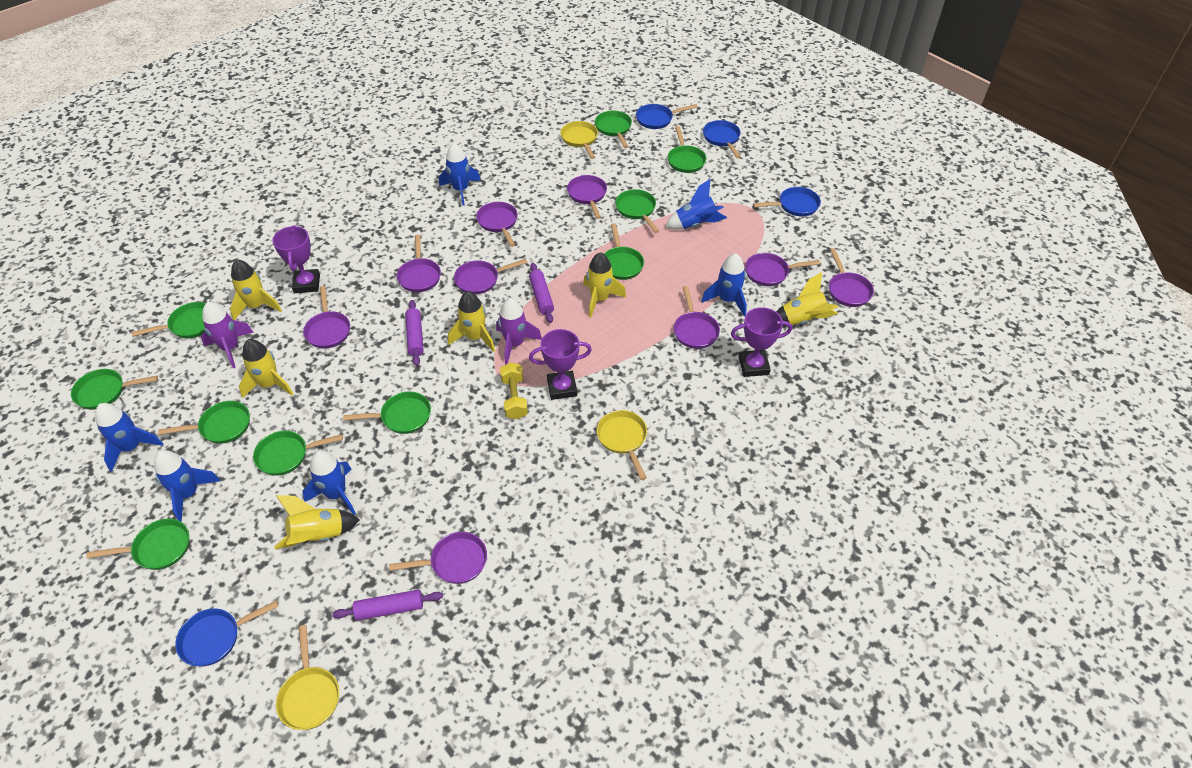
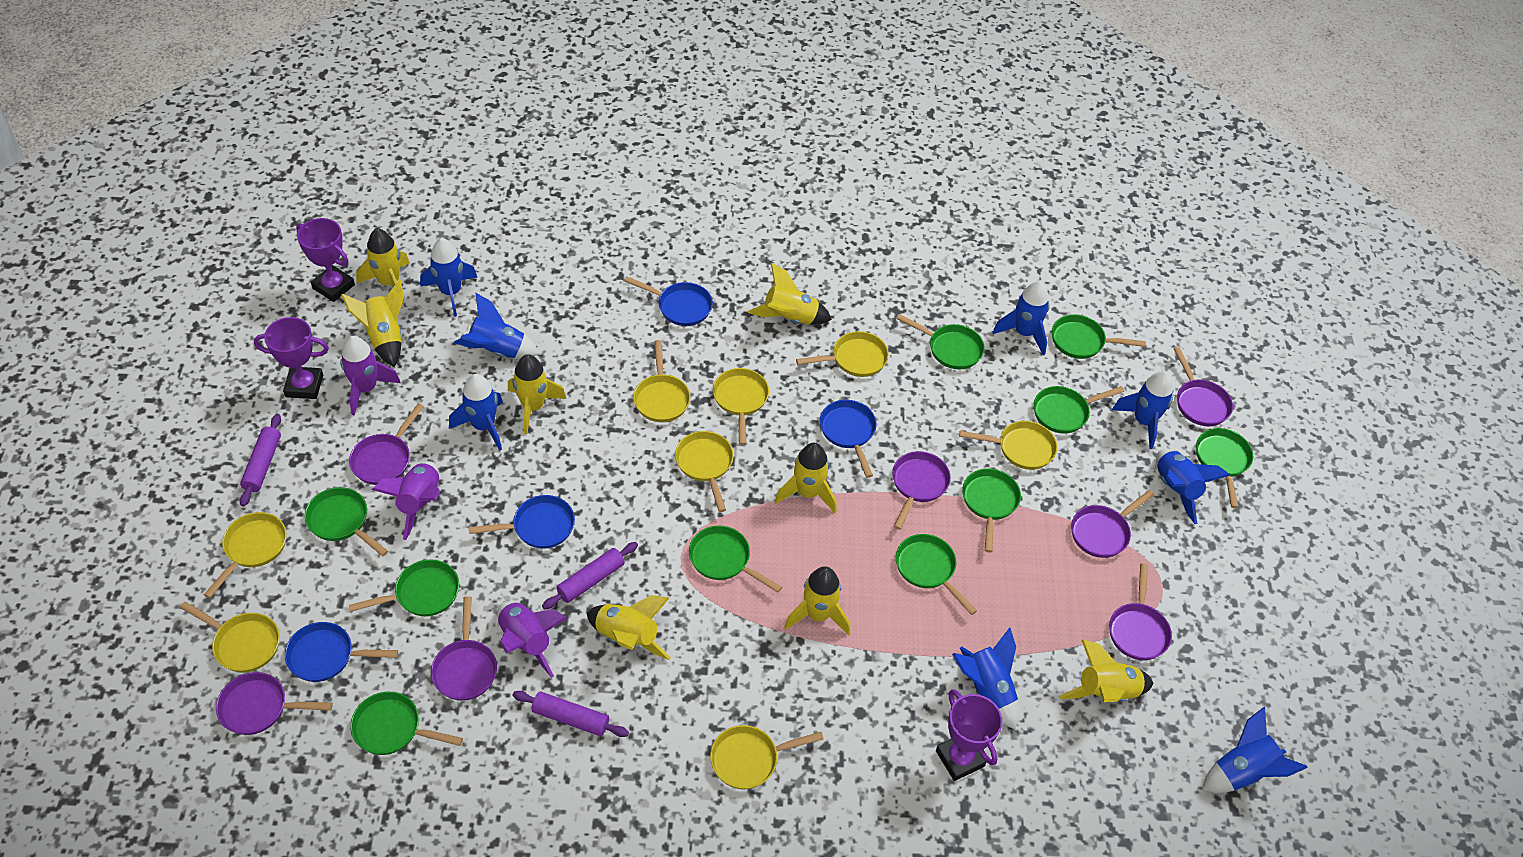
blue rocket: [95,403,163,472] [154,450,220,522] [303,451,356,515] [439,143,481,206] [665,179,727,230] [701,253,747,317] = 6 -> [420,238,477,317] [449,374,503,451] [454,293,540,358] [952,627,1019,729] [992,281,1050,355] [1112,371,1173,449] [1156,449,1231,524] [1202,707,1308,793] = 8
purple pan: [303,286,350,349] [389,532,487,584] [397,235,441,292] [454,259,528,294] [476,202,518,247] [567,175,607,219] [674,286,720,349] [745,253,820,286] [829,248,874,307] = 9 -> [216,672,333,735] [349,403,424,485] [431,596,497,701] [892,451,951,530] [1071,490,1154,558] [1109,563,1172,660] [1174,347,1233,426] = 7
purple rocket: [201,302,254,368] [496,298,542,365] = 2 -> [340,336,401,416] [372,461,440,540] [497,601,567,678] = 3
yellow dumbbell: [500,362,528,419] = 1 -> none = 0
yellow pan: [276,625,339,730] [560,121,598,159] [597,410,647,480] = 3 -> [180,601,280,673] [204,512,287,598] [633,340,690,422] [675,431,734,512] [710,725,823,789] [713,368,769,445] [796,331,889,377] [959,421,1057,470] = 8
yellow rocket: [230,259,282,320] [239,339,293,398] [274,495,360,549] [448,291,495,352] [583,252,626,318] [776,272,838,326] = 6 -> [342,280,404,367] [356,229,410,304] [508,354,566,434] [587,595,671,660] [748,263,832,325] [775,443,837,513] [784,566,850,636] [1059,640,1154,702] = 8

